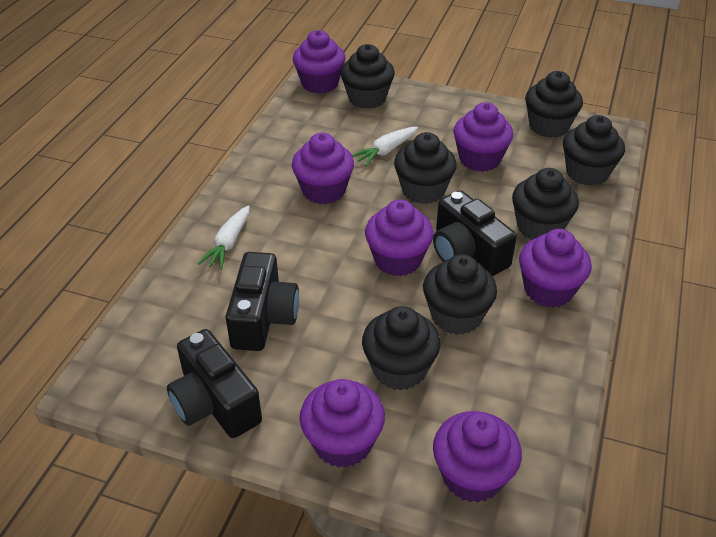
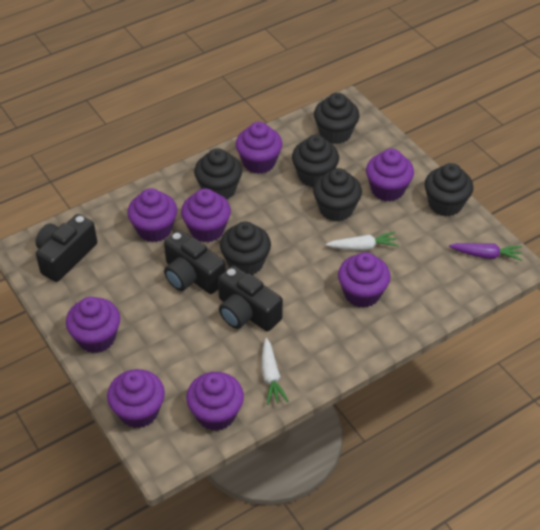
black cupcake: [341,44,395,109] [362,306,441,390] [394,132,457,204] [423,254,497,335] [512,168,579,240] [525,71,583,138] [563,115,625,186] = 7 -> [194,148,242,199] [220,221,271,275] [292,135,339,187] [313,168,362,221] [314,93,360,144] [424,163,473,217] = 6
purple carrot: none = 0 -> [449,243,522,261] = 1
purple cupcake: [292,132,354,204] [293,30,346,94] [300,379,385,468] [365,199,434,276] [433,411,522,503] [453,102,513,172] [519,229,592,308] = 7 -> [66,297,120,353] [107,369,165,428] [127,188,177,242] [181,189,231,242] [186,372,244,431] [236,122,282,174] [338,252,391,308] [366,149,414,201] = 8

